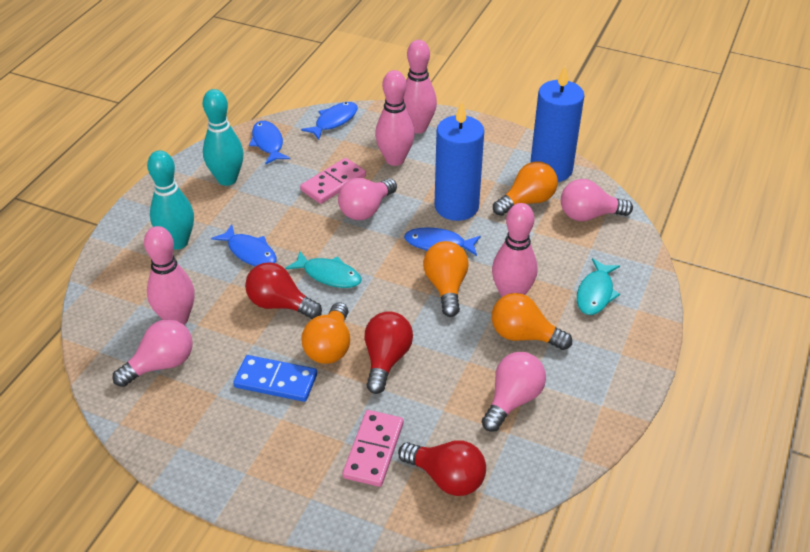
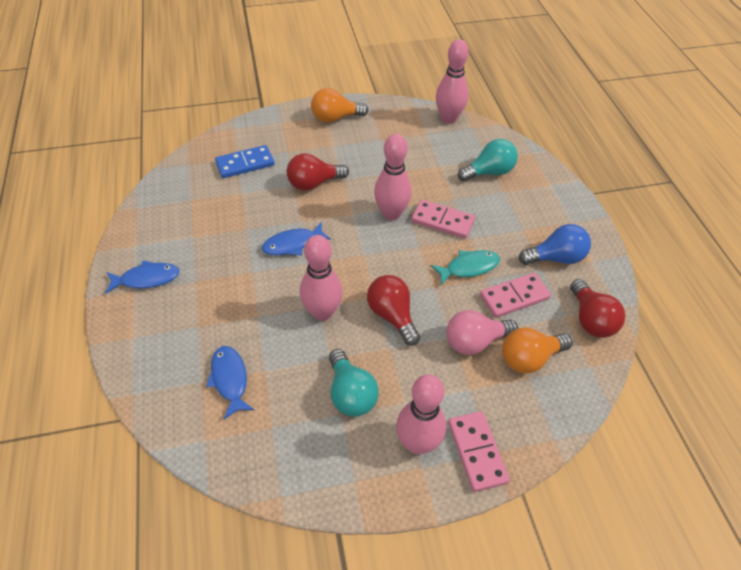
blue candle: [434,102,484,221] [530,66,584,182] = 2 -> none = 0
blue fish: [211,224,277,266] [249,121,290,165] [301,102,358,140] [404,227,481,256] = 4 -> [105,260,180,294] [206,346,254,419] [262,222,331,255] = 3
blue light bulb: none = 0 -> [519,224,591,265] = 1
orange light bulb: [301,302,350,364] [423,241,469,317] [492,293,572,350] [493,161,558,216] = 4 -> [311,88,369,123] [502,328,572,374] = 2
pink domino: [300,158,366,204] [343,410,403,487] = 2 -> [411,200,475,239] [448,411,510,492] [480,273,551,318] = 3
pink light bulb: [112,319,193,387] [338,178,397,220] [482,352,546,432] [561,179,633,221] = 4 -> [446,310,518,355] = 1
turquoise bowling pin: [147,150,194,250] [203,89,244,186] = 2 -> none = 0
turquoise fish: [285,251,362,288] [577,258,620,315] = 2 -> [431,250,500,286] = 1
turquoise light bulb: none = 0 -> [329,349,379,417] [458,139,518,182] = 2

